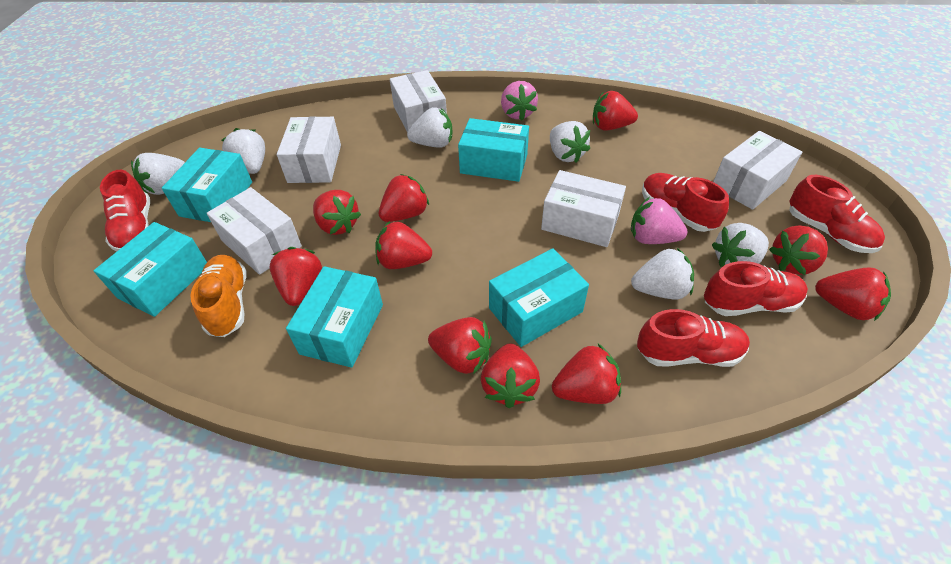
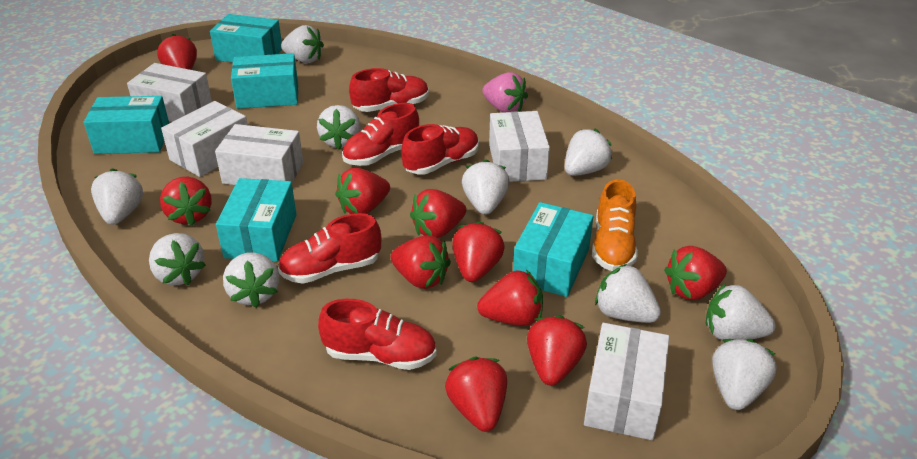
pink strawberry: [501,81,538,121] [631,197,688,244] = 2 -> [482,72,528,113] = 1
white strawberry: [131,153,185,195] [222,128,265,174] [407,107,453,148] [550,121,590,163] [631,248,694,300] [712,223,769,267] = 6 -> [91,169,143,225] [149,233,206,285] [223,252,279,308] [281,25,324,63] [317,105,361,150] [462,159,510,215] [564,129,612,176] [595,264,661,323] [706,283,776,340] [712,339,777,410] = 10

